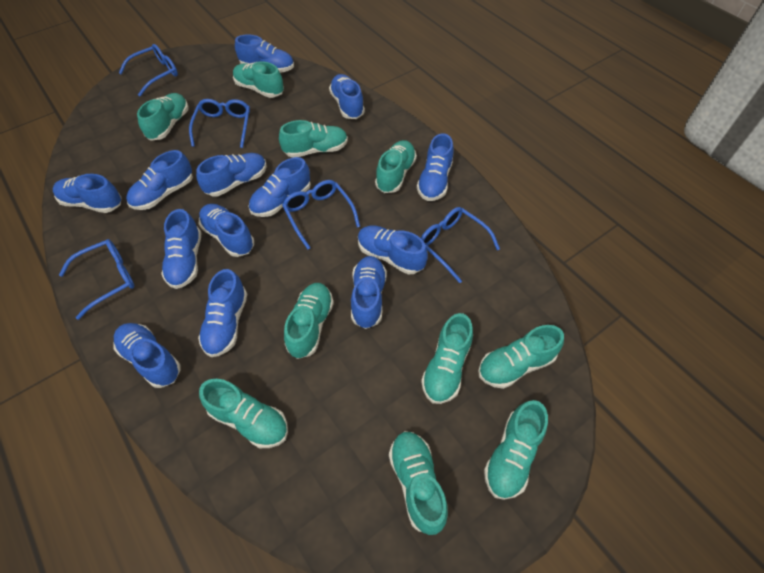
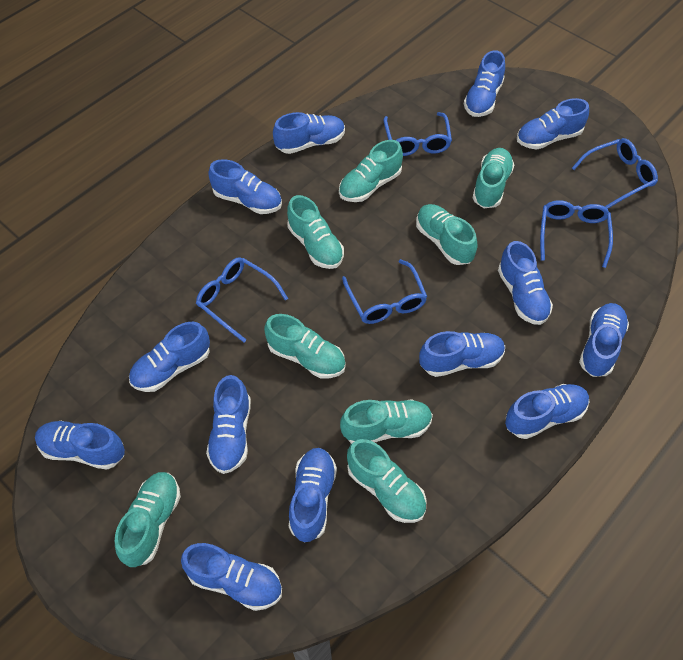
turquoise shoe: [137,93,188,141] [199,379,288,448] [233,61,284,98] [279,120,348,158] [284,283,334,359] [375,140,417,193] [389,431,448,535] [421,313,473,404] [478,325,564,389] [484,400,548,500] = 10 -> [115,472,181,567] [264,314,346,379] [287,195,344,269] [339,140,403,202] [340,399,433,444] [347,439,426,523] [416,204,477,265] [473,148,514,208] = 8

